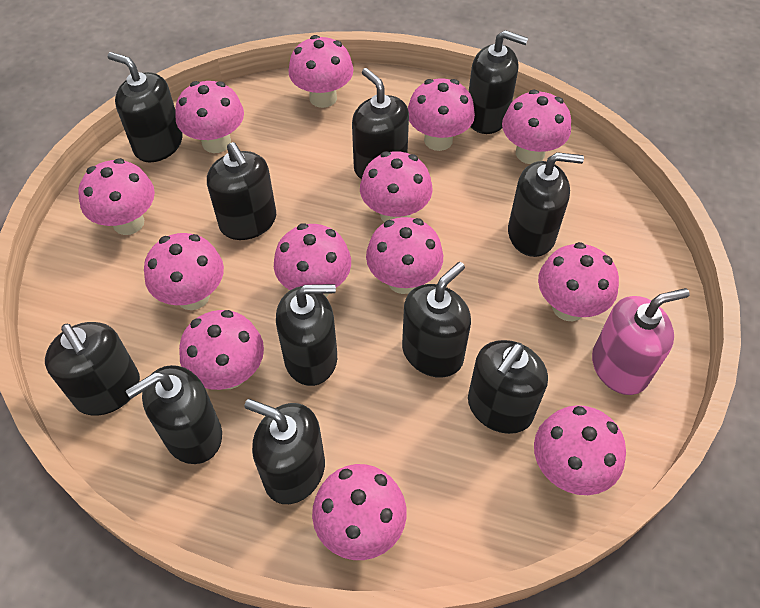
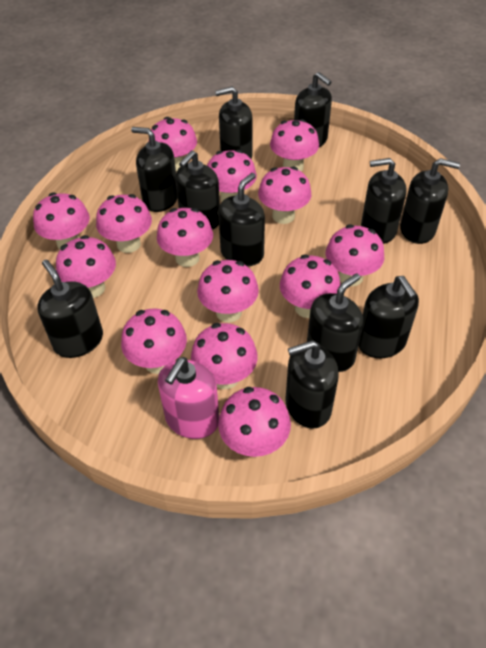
pink mushroom: [78,158,155,235] [144,233,224,310] [175,81,244,153] [179,310,264,390] [274,223,351,297] [288,35,354,108] [312,464,407,560] [360,151,433,223] [366,217,443,294] [408,79,475,151] [502,90,571,164] [534,405,626,495] [538,242,619,321] = 13 -> [33,192,90,249] [56,235,116,298] [96,194,152,253] [121,308,187,374] [149,117,197,171] [157,208,213,267] [191,323,258,389] [197,260,259,322] [207,150,257,202] [218,387,291,457] [258,166,311,224] [270,119,319,172] [280,254,340,318] [326,224,384,286] = 14

